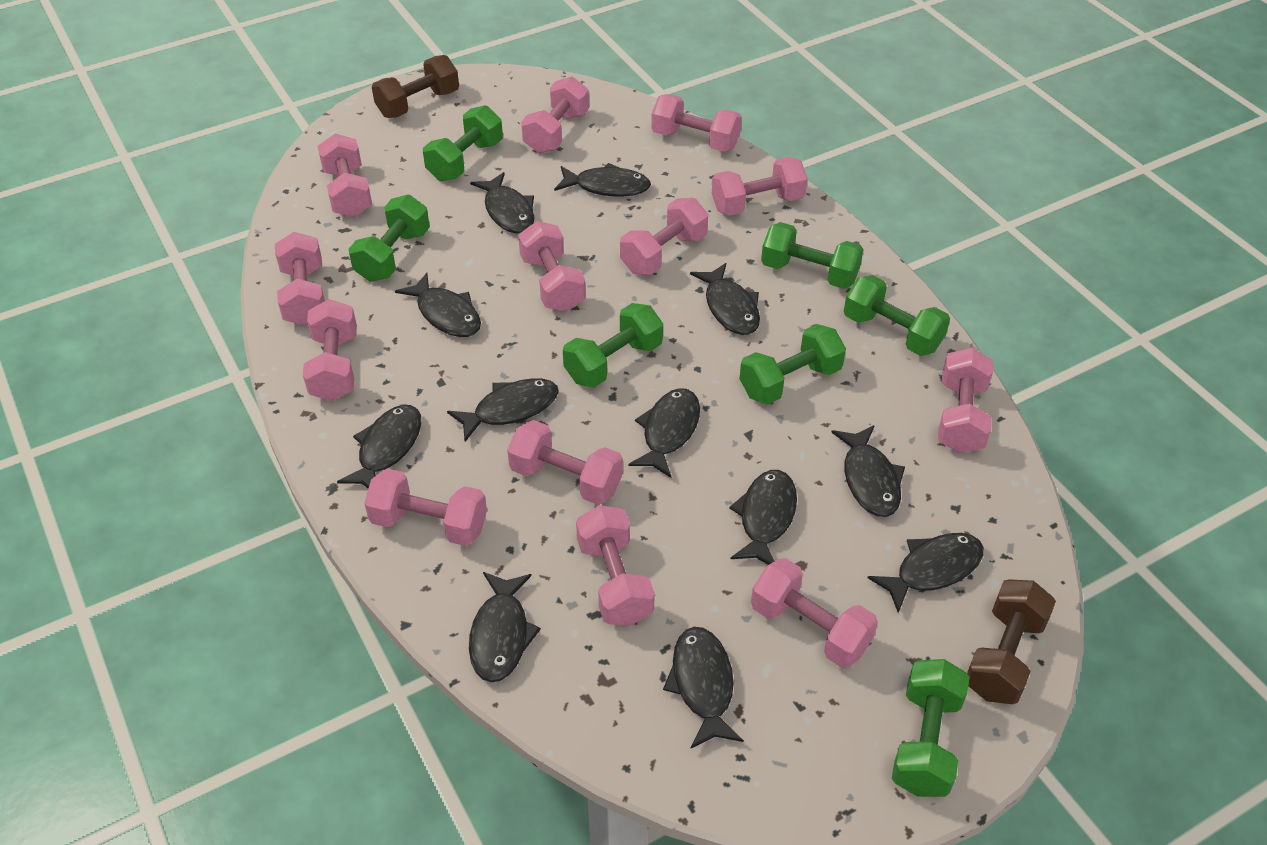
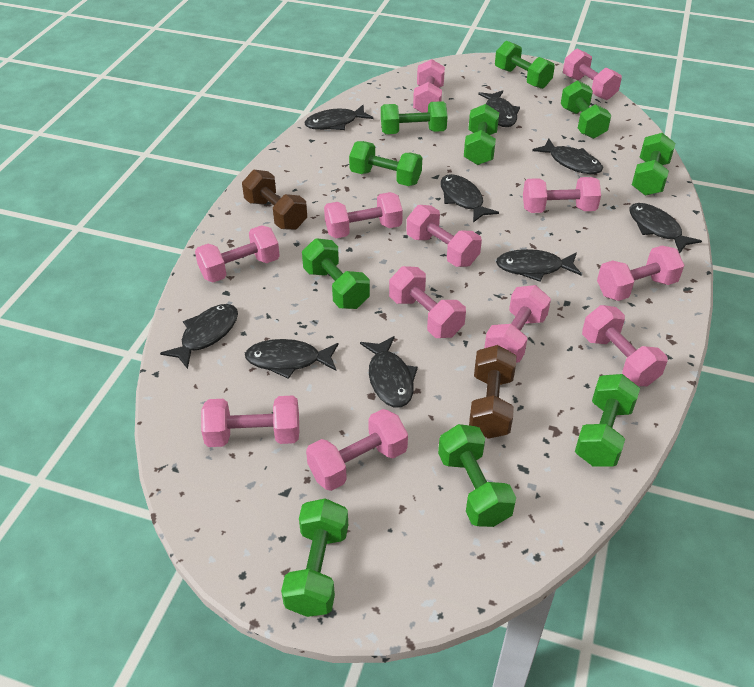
black fish: [337,405,421,489] [395,273,481,337] [447,378,559,442] [469,572,541,682] [470,172,535,234] [554,163,651,197] [628,388,700,478] [663,627,744,748] [690,263,760,335] [729,470,797,565] [831,425,905,517] [868,533,984,613] = 12 -> [160,304,238,369] [245,339,338,379] [304,105,373,130] [360,336,418,408] [440,174,499,223] [478,90,520,127] [496,249,582,282] [532,139,603,174] [629,203,702,254] = 9
green dumbbell: [349,195,430,282] [423,105,503,181] [563,303,663,388] [740,324,846,405] [761,222,864,289] [844,275,950,356] [892,659,970,797] = 7 -> [281,498,348,617] [302,238,370,309] [349,141,422,186] [381,101,448,134] [438,424,516,527] [464,104,499,165] [495,41,555,89] [561,80,611,139] [575,374,640,467] [632,133,675,196] = 10
pink dumbbell: [275,232,325,326] [303,299,357,401] [318,134,372,217] [364,468,487,546] [507,420,623,505] [518,221,586,311] [521,76,589,153] [576,505,655,626] [620,198,708,275] [651,94,742,152] [712,157,808,216] [751,558,878,668] [938,348,993,453] = 13 -> [195,225,280,283] [201,396,299,447] [306,409,408,491] [324,192,403,238] [389,266,466,338] [407,205,482,267] [413,59,445,113] [484,285,551,363] [523,177,601,213] [563,49,622,100] [582,305,667,386] [597,246,684,301] = 12

